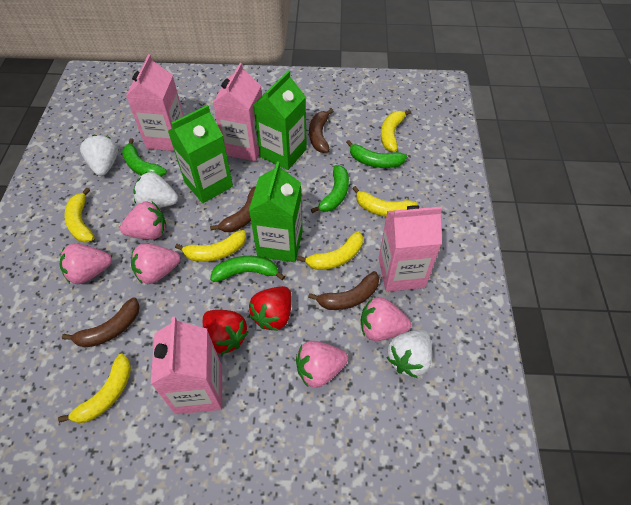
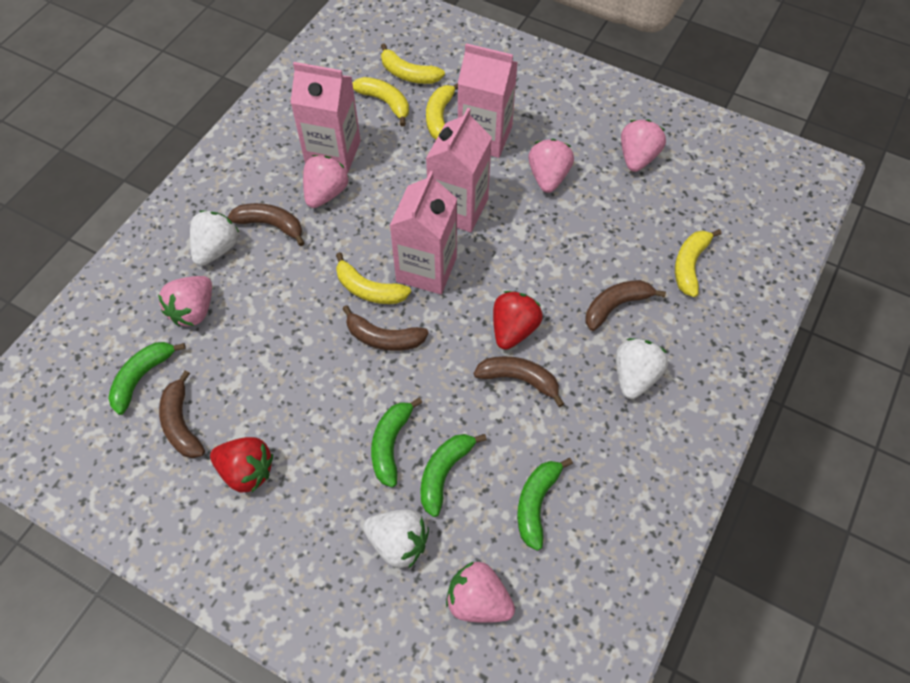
brown banana: [62,297,140,348] [210,186,256,232] [308,271,379,310] [309,108,334,153] = 4 -> [159,371,205,458] [227,203,304,246] [342,305,429,351] [474,356,564,407] [586,280,666,331] = 5
green carton: [168,105,233,203] [249,161,303,262] [253,71,307,170] = 3 -> none = 0
yellow banana: [58,353,131,423] [64,187,94,243] [175,230,246,262] [297,231,363,270] [352,186,418,217] [381,110,411,152] = 6 -> [336,252,411,304] [353,77,409,126] [381,43,445,84] [426,83,458,139] [675,229,722,297] = 5

